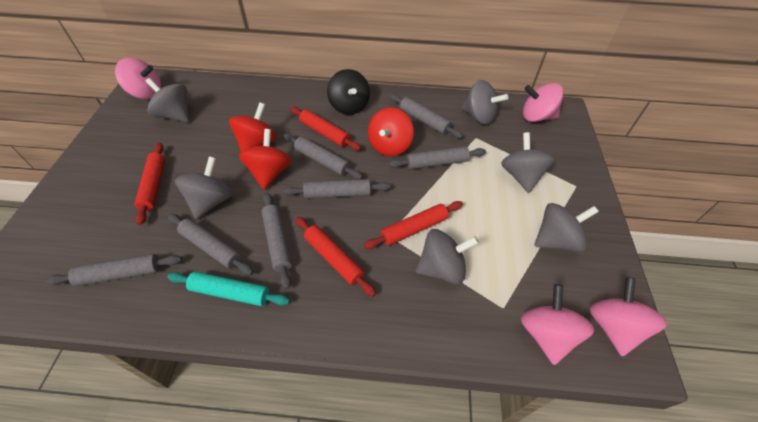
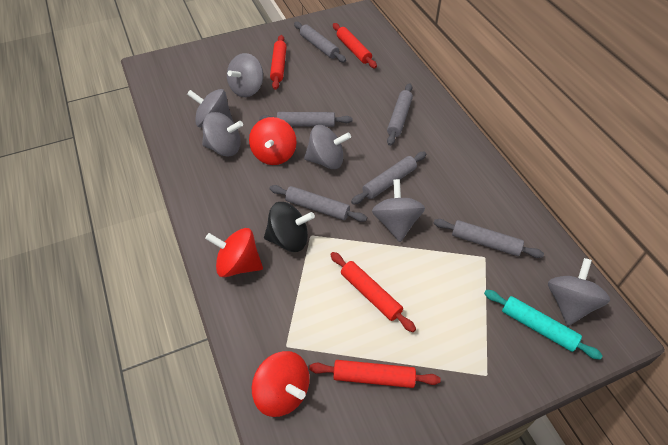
grey rolling pin: [45,254,182,286] [168,214,254,275] [261,193,292,289] [283,179,391,199] [284,134,363,180] [389,146,486,169] [390,94,463,138] = 7 -> [259,112,352,127] [270,185,367,222] [294,22,346,62] [351,152,426,205] [387,83,413,146] [434,219,544,258] = 6
pink spinning top: [115,58,161,99] [521,284,595,365] [523,83,564,122] [589,277,667,356] = 4 -> none = 0

